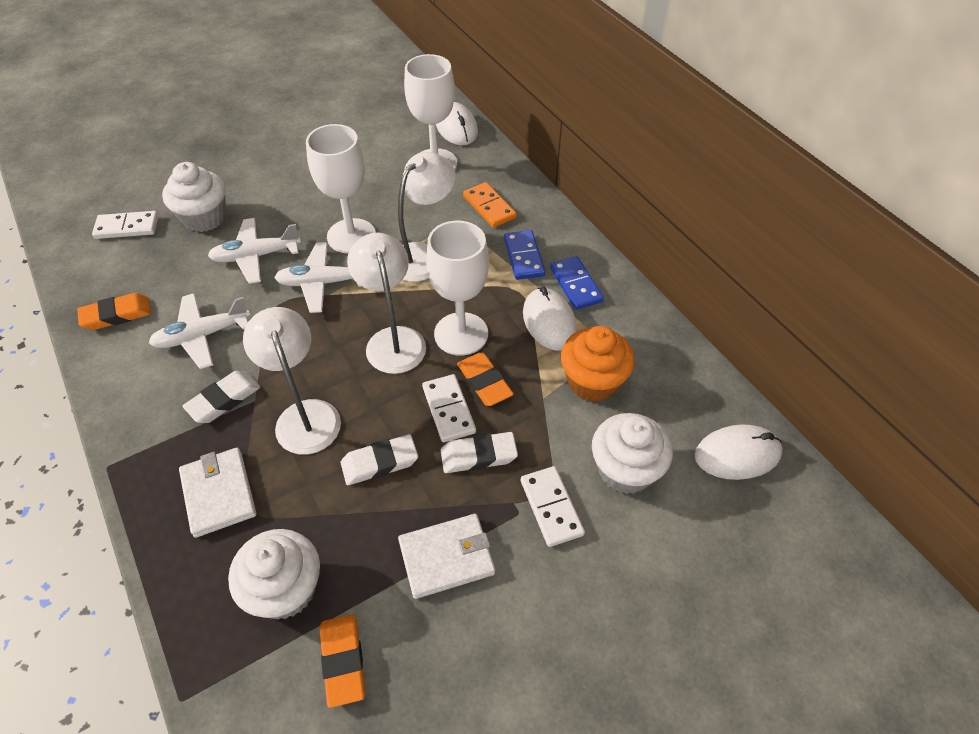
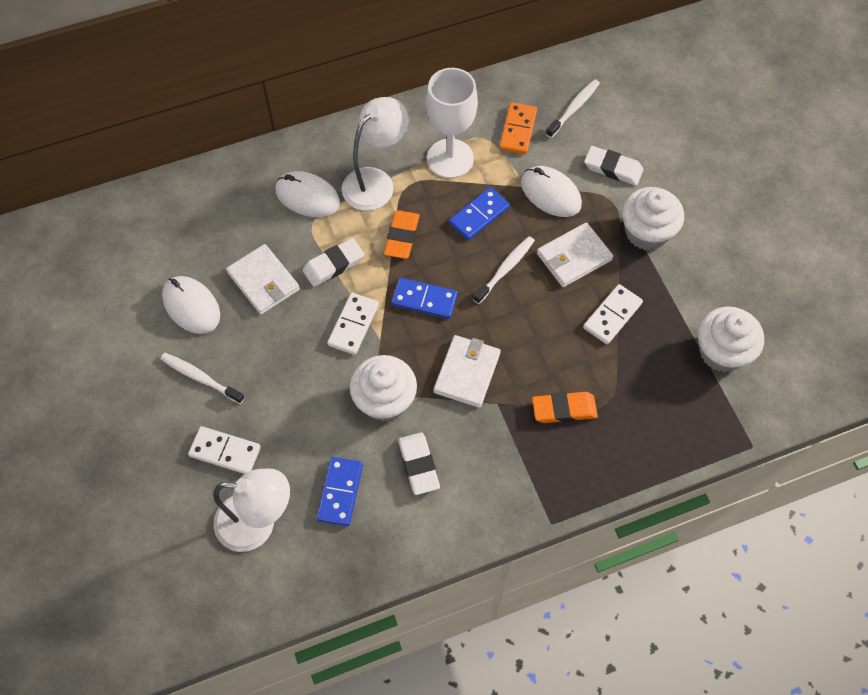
blue domino: [504,230,546,280] [550,256,604,310] = 2 -> [317,457,363,526] [391,278,458,319] [449,187,510,240] = 3
orange cupcake: [561,326,635,402] = 1 -> none = 0
orange eraser: [77,293,151,330] [320,614,365,708] [457,352,514,406] = 3 -> [384,210,419,259] [532,392,598,423] = 2
white goblet: [306,124,376,254] [404,54,457,169] [426,221,489,356] = 3 -> [426,68,478,178] = 1
white lamp: [243,307,341,455] [347,233,426,374] [398,152,456,282] = 3 -> [213,468,290,552] [342,97,408,211] = 2
white plane: [149,293,250,369] [208,218,301,284] [274,242,362,313] = 3 -> none = 0
white toothbrush: none = 0 -> [161,353,245,404] [473,236,535,304] [546,79,600,138] = 3
white wallet: [179,448,256,538] [398,514,495,599] = 2 -> [226,244,300,315] [434,335,501,408] [537,222,613,287] = 3

